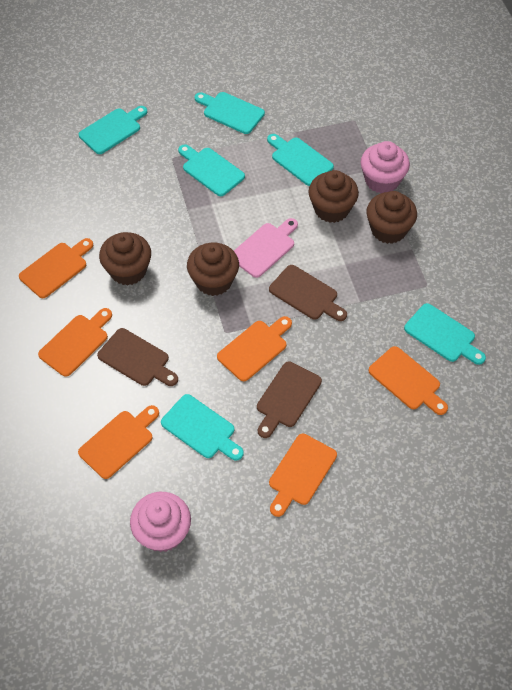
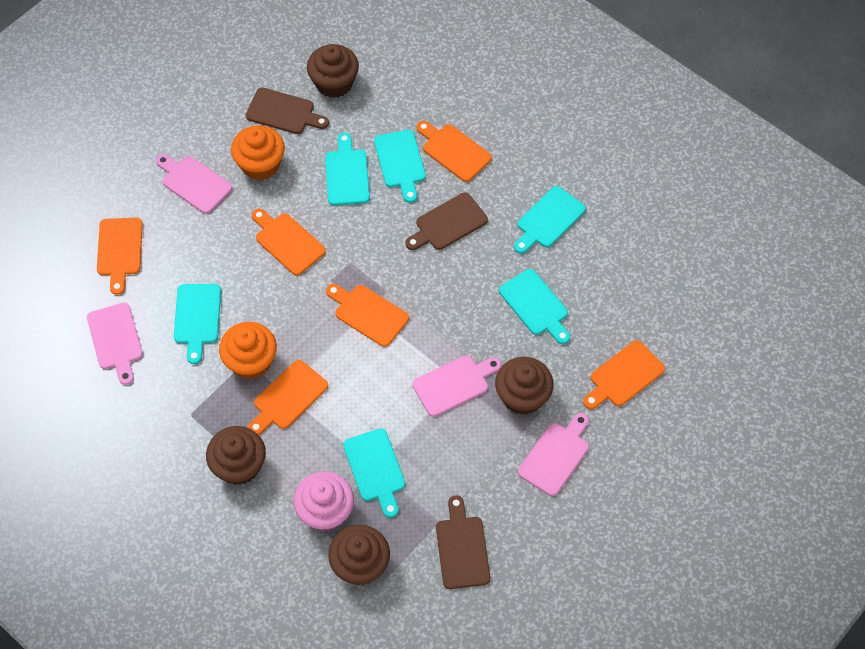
orange cupcake: none = 0 -> [219,322,277,379] [231,125,285,180] = 2
pink cupcake: [130,492,191,552] [361,141,410,193] = 2 -> [293,471,354,531] = 1
pink cutting board: [234,218,298,278] = 1 -> [87,303,143,385] [156,154,232,214] [412,355,501,417] [518,413,589,496] = 4

